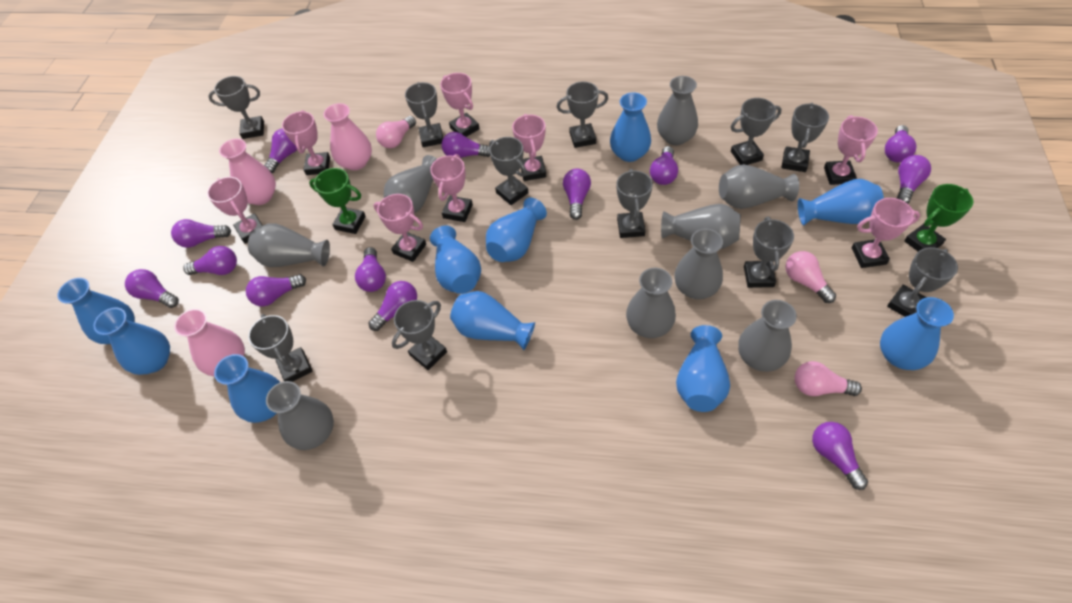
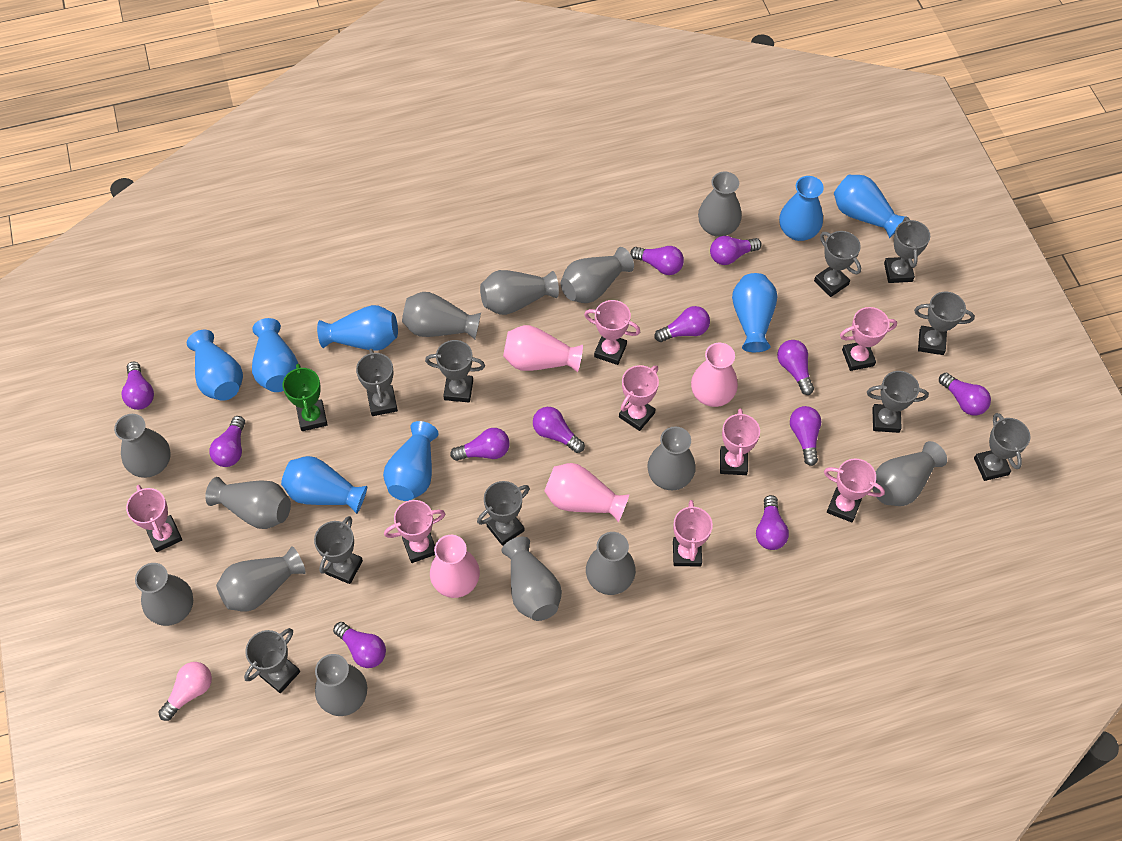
blue vase: [57,278,135,344] [93,307,170,375] [214,354,280,423] [430,226,481,294] [450,291,535,350] [486,198,547,262] [610,92,651,162] [676,325,730,412] [798,179,884,225] [880,297,954,370] = 10 -> [187,330,243,401] [252,318,298,392] [281,456,367,514] [317,305,398,351] [383,421,439,501] [732,273,778,352] [779,176,824,241] [834,175,905,238] = 8
green trophy: [309,168,366,234] [904,184,973,251] = 2 -> [282,364,328,431] = 1
grey trophy: [208,76,264,139] [248,314,312,382] [392,300,447,370] [405,82,443,147] [489,137,529,205] [557,81,608,148] [617,169,653,238] [731,98,782,165] [744,217,794,288] [782,103,829,172] [887,247,958,317] = 11 -> [244,628,300,693] [314,516,363,584] [356,349,398,416] [425,340,485,402] [477,481,530,546] [814,231,861,297] [867,371,929,433] [884,217,930,283] [914,292,975,355] [974,413,1031,481] = 10
grey vase: [248,223,330,267] [266,381,334,450] [384,155,437,213] [626,268,676,338] [657,76,698,146] [661,204,741,249] [674,229,723,299] [719,164,799,209] [738,300,797,372] = 9 -> [114,414,171,478] [135,563,193,626] [205,477,291,529] [216,546,306,612] [315,654,367,716] [402,292,481,339] [480,270,559,315] [501,537,562,621] [561,247,634,303] [586,532,636,595] [647,426,696,490] [698,172,742,237] [873,441,947,506] = 13
pink light bulb: [376,116,416,148] [785,251,836,303] [795,361,862,396] = 3 -> [158,662,212,721] = 1
pink vase: [174,309,245,376] [219,139,276,205] [323,103,372,170] = 3 -> [430,535,480,598] [503,325,583,372] [544,463,629,522] [691,343,738,407] = 4
purple light bulb: [125,269,179,308] [171,219,231,248] [183,246,237,275] [246,274,306,306] [264,128,297,173] [355,247,386,292] [369,281,417,331] [442,132,490,158] [563,169,591,220] [650,146,678,185] [812,422,868,490] [885,125,916,163] [897,155,931,204] = 13 -> [122,361,154,410] [209,416,245,467] [333,622,386,668] [450,428,510,461] [533,407,585,453] [630,246,684,275] [655,306,710,342] [710,236,762,265] [756,495,789,550] [777,340,814,395] [790,406,821,466] [939,373,991,415] = 12

